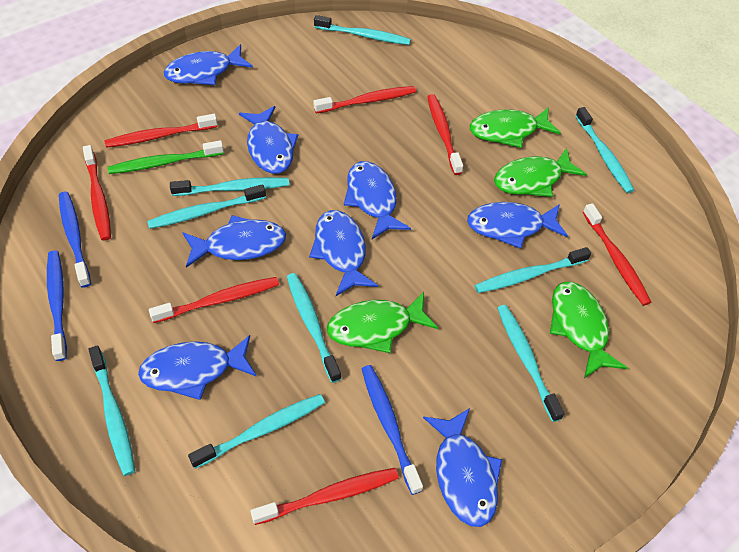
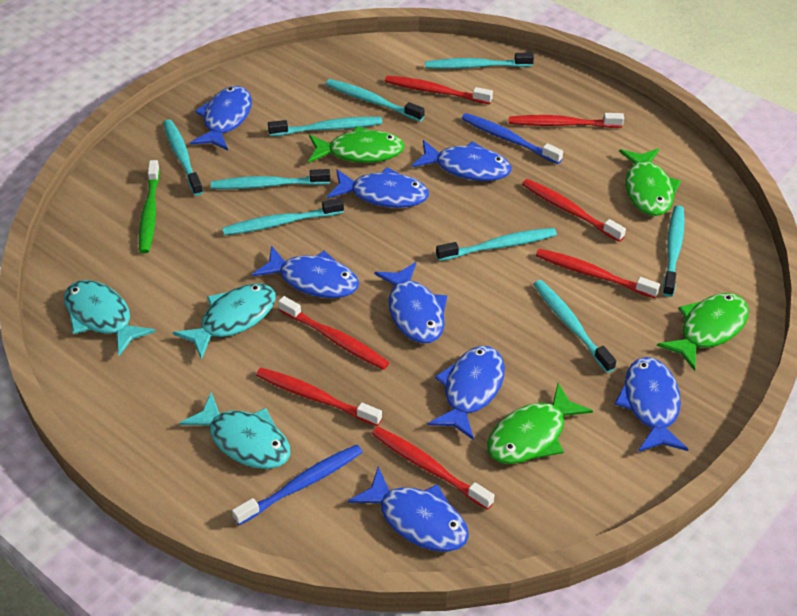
blue toothbrush: [47,250,67,361] [59,191,91,288] [362,365,423,495] = 3 -> [232,445,363,525] [461,113,563,164] = 2
turquoise fish: none = 0 -> [64,280,156,356] [173,283,275,360] [179,392,290,469] = 3

